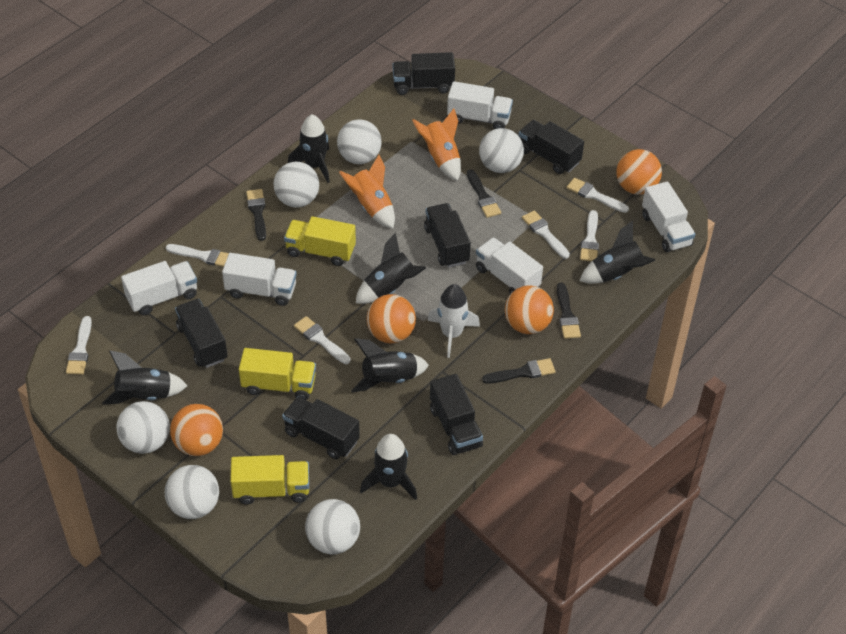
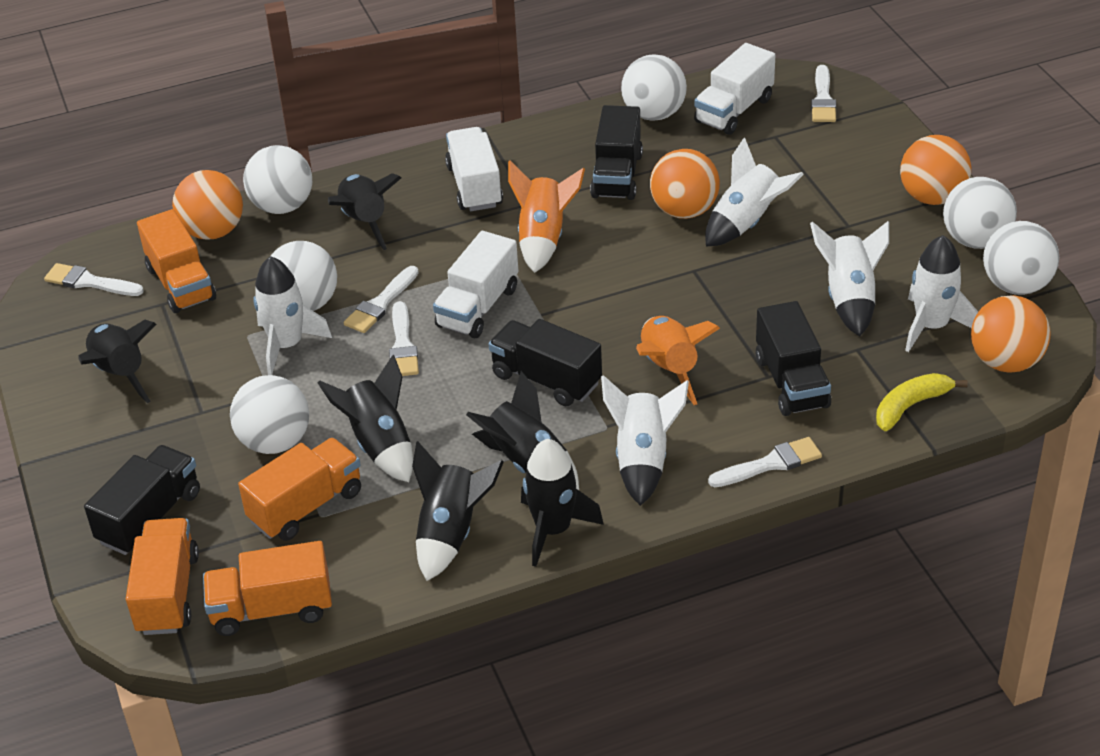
black brush: [246,189,266,241] [467,169,501,218] [482,358,555,384] [557,283,581,339] = 4 -> none = 0
black truck: [175,299,228,368] [282,397,360,459] [392,52,455,95] [424,203,471,267] [430,374,483,455] [518,120,584,174] = 6 -> [84,445,200,555] [489,319,602,406] [590,105,643,200] [756,301,831,416] = 4
orange truck: none = 0 -> [126,518,199,635] [137,209,216,313] [203,541,332,636] [238,438,361,541] = 4
white brush: [66,316,92,375] [166,244,229,267] [294,316,351,364] [522,210,570,259] [566,178,629,213] [580,210,599,262] = 6 -> [44,263,144,296] [344,266,419,333] [389,301,419,376] [708,437,822,487] [811,65,836,122] = 5
white rocket: [427,284,480,358] = 1 -> [253,256,332,375] [601,375,689,506] [705,137,804,246] [810,221,889,336] [905,235,978,352] = 5
white truck: [121,261,197,315] [222,253,297,306] [447,81,513,129] [476,237,543,294] [642,182,695,252] = 5 -> [433,231,518,338] [445,127,503,211] [694,43,775,135] = 3
yellow banana: none = 0 -> [876,373,968,431] = 1
yellow truck: [230,455,309,505] [239,348,316,400] [284,216,356,266] = 3 -> none = 0

